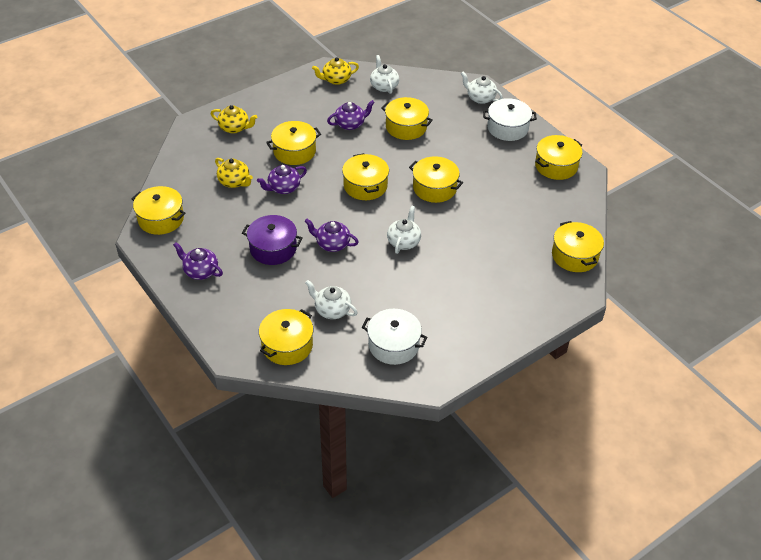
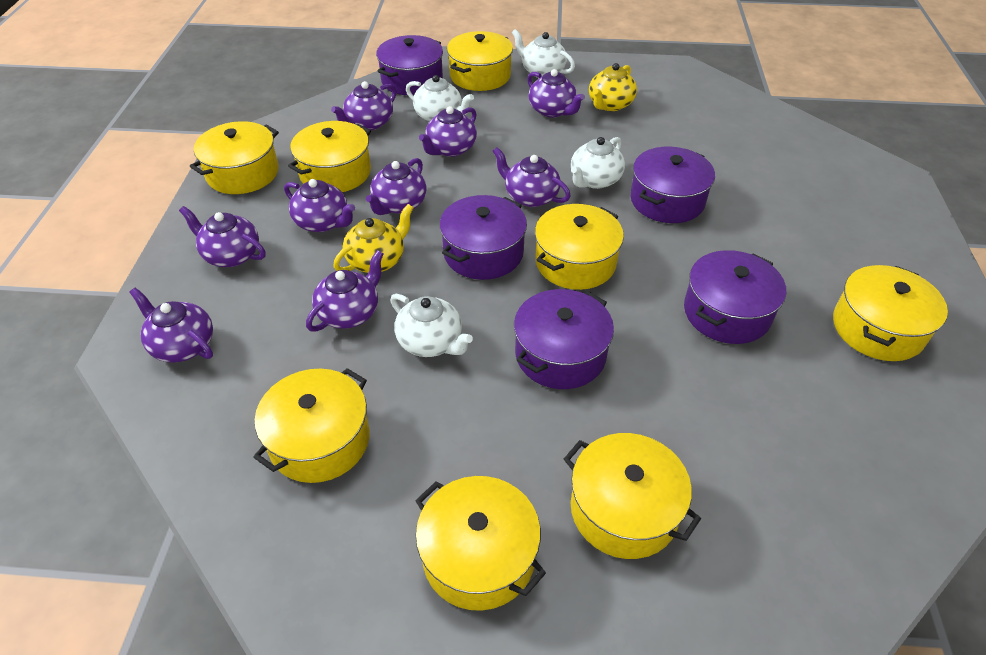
purple pot: [242,215,303,265] = 1 -> [376,35,443,95] [440,195,527,280] [514,289,614,389] [630,147,715,223] [684,250,786,344] = 5
purple teapot: [173,242,223,280] [257,165,307,194] [305,219,359,252] [327,100,375,130] = 4 -> [130,288,213,363] [179,206,265,267] [284,179,355,232] [306,250,384,332] [331,81,397,130] [366,158,426,215] [419,106,477,157] [493,147,571,207] [527,69,585,118] = 9
white pot: [362,309,427,365] [483,98,537,141] = 2 -> none = 0
yellow teapot: [211,105,257,133] [215,158,253,188] [312,57,359,85] = 3 -> [334,204,414,273] [589,63,637,111] = 2

